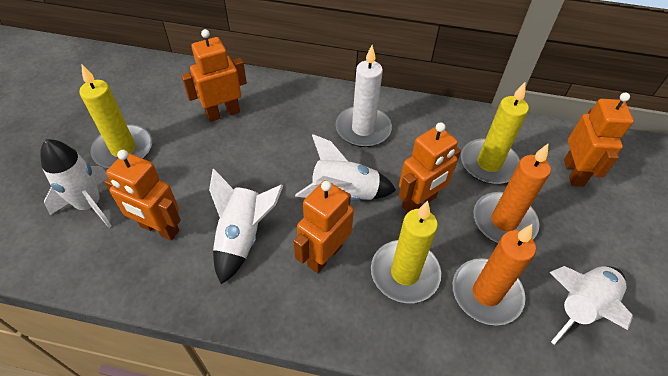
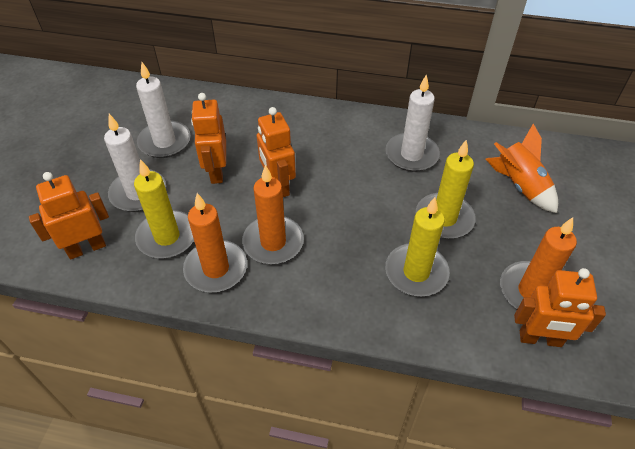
orange candle: [453,224,536,326] [473,144,551,243] = 2 -> [183,193,247,292] [242,165,304,264] [500,217,577,309] = 3
orange robot: [104,150,181,241] [181,29,247,122] [294,180,354,273] [399,122,461,213] [564,93,634,187] = 5 -> [29,172,109,260] [191,93,226,184] [257,107,296,197] [514,268,606,347] = 4
orange rocket: none = 0 -> [486,124,558,213] = 1
white candle: [336,45,392,147] = 1 -> [104,114,166,212] [136,62,191,158] [385,74,440,172] = 3
white rocket: [40,139,112,228] [209,169,283,284] [295,134,396,201] [550,266,633,344] = 4 -> none = 0

